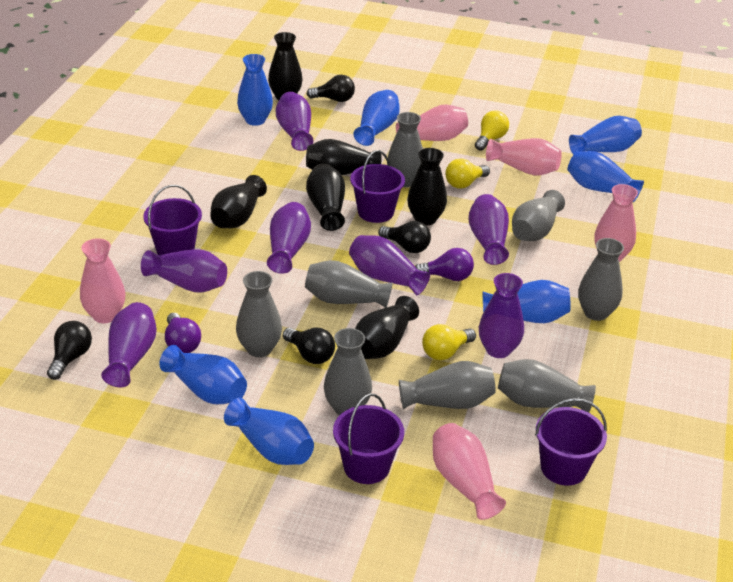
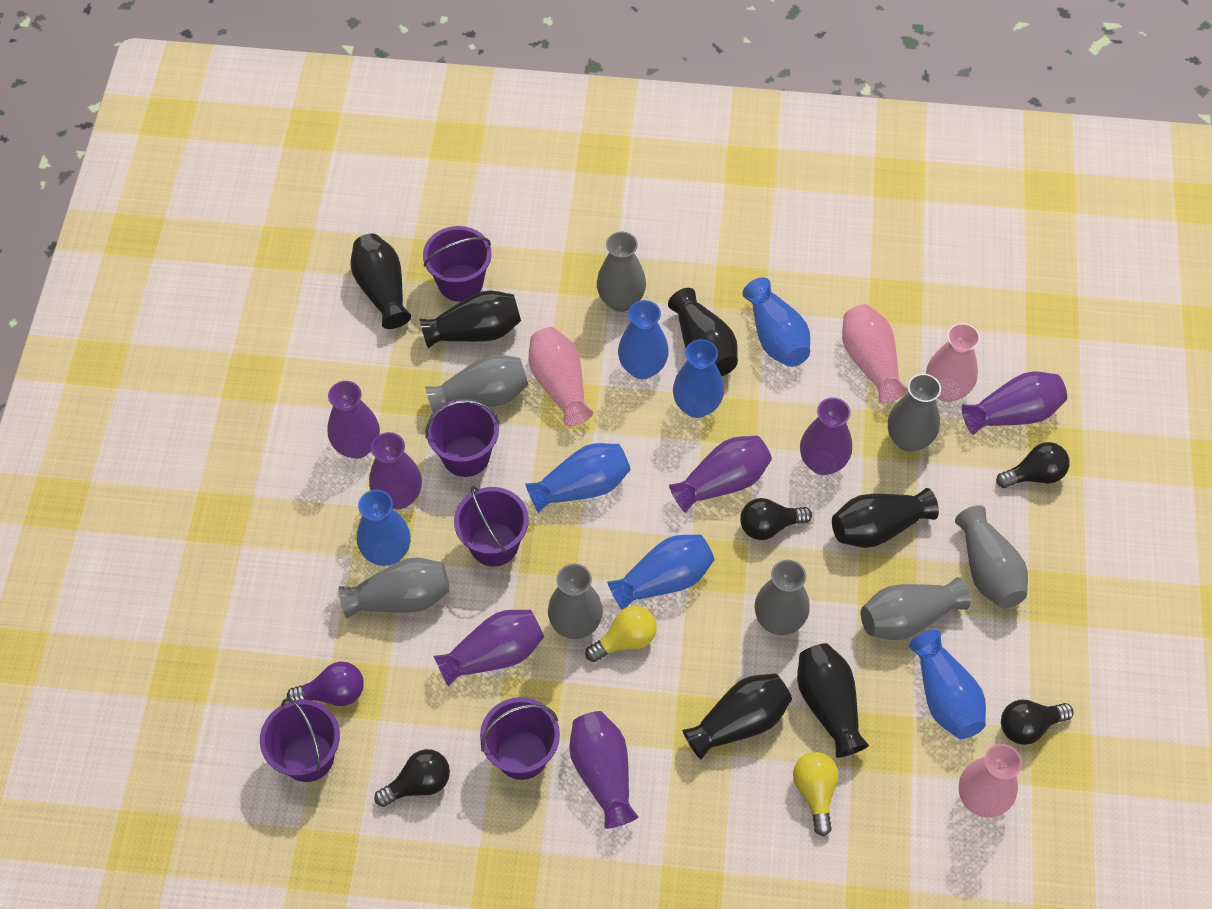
pink vase: [80,238,125,323] [396,104,468,141] [433,423,506,520] [486,138,562,175] [594,184,638,262] = 5 -> [529,327,594,426] [842,304,908,404] [926,323,980,402] [959,744,1022,818] = 4
purple bucket: [143,185,202,255] [333,393,404,484] [350,150,405,223] [535,398,607,486] = 4 -> [260,698,340,782] [423,226,492,302] [425,399,500,477] [454,486,529,567] [480,697,560,780] = 5
purple light bulb: [165,313,201,353] [415,248,474,281] = 2 -> [287,662,364,706] = 1
yellow light bulb: [422,324,476,360] [445,158,490,189] [475,110,509,151] = 3 -> [585,606,657,662] [793,752,839,836] = 2

